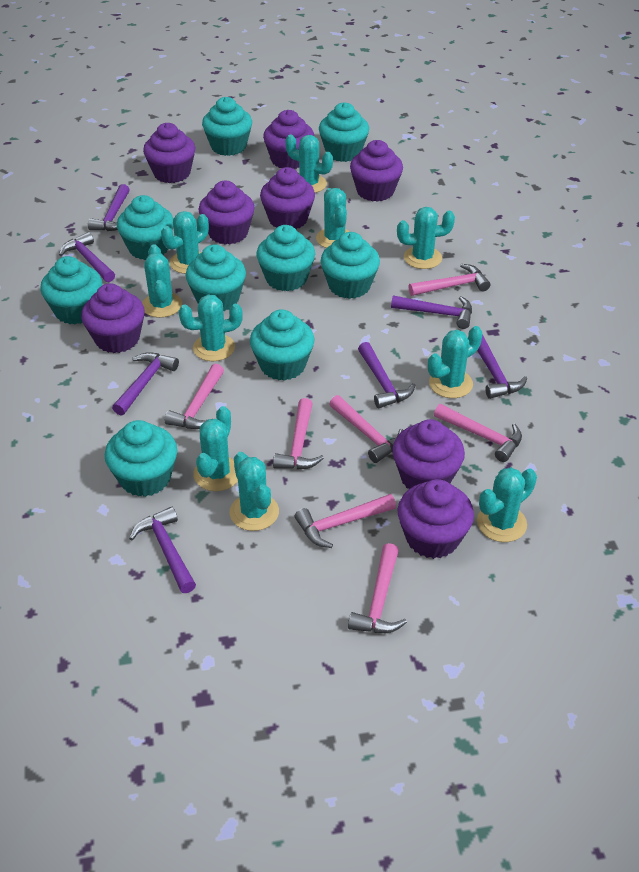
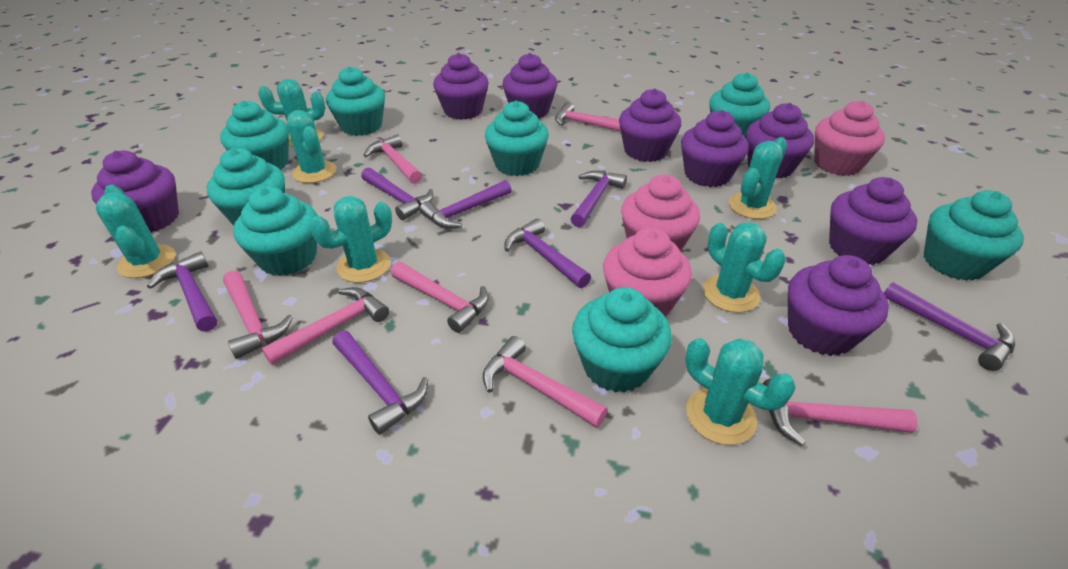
pink cupcake: none = 0 -> [603,228,692,317] [621,174,700,251] [814,100,885,176] = 3
turquoise cactus: [142,244,182,318] [161,211,209,274] [178,295,243,361] [193,406,238,491] [230,452,279,531] [285,135,333,193] [316,188,350,248] [397,207,455,269] [428,326,482,398] [477,467,537,542] = 10 -> [96,185,175,278] [258,79,325,146] [287,110,336,183] [310,196,392,283] [685,338,796,445] [703,222,786,313] [729,137,787,219] = 7
turquoise cupcake: [40,256,102,324] [105,420,177,497] [117,195,173,260] [186,245,246,311] [202,97,252,156] [250,309,315,381] [257,225,315,291] [319,102,369,162] [321,232,380,299] = 9 -> [206,148,285,226] [220,100,289,170] [233,186,317,276] [326,66,385,136] [485,101,549,176] [572,287,672,393] [709,72,770,138] [924,190,1024,281] = 8

